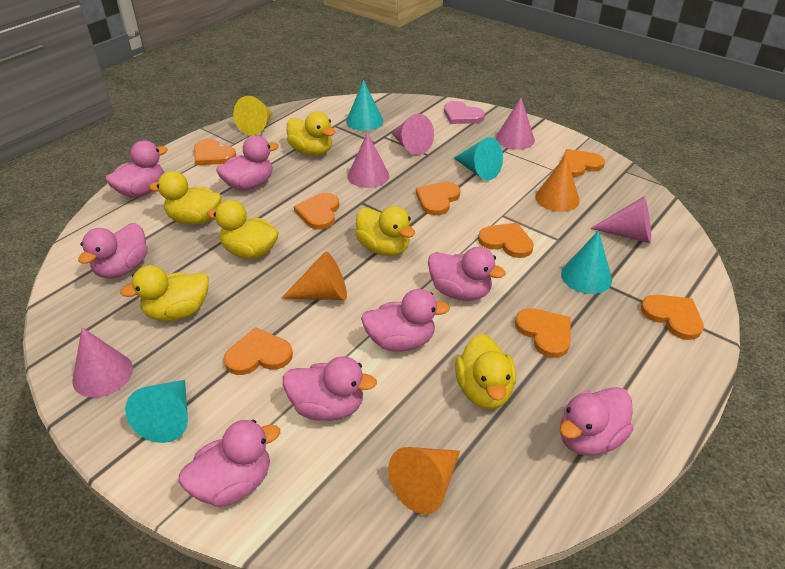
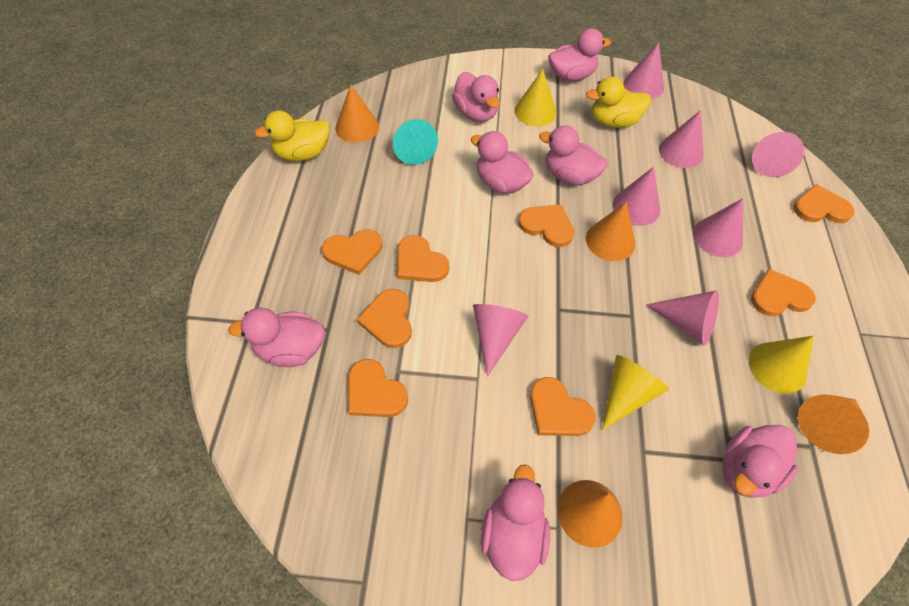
orange cone: [281,252,347,300] [388,447,460,514] [535,155,580,212] = 3 -> [336,84,379,143] [557,480,623,548] [586,202,635,261] [798,395,869,454] = 4
pink cone: [72,327,133,398] [348,132,389,188] [391,114,434,155] [496,98,535,149] [590,196,651,243] = 5 -> [473,304,528,376] [613,167,660,226] [623,42,664,99] [646,290,719,345] [659,110,704,168] [693,198,743,257] [752,132,804,177] = 7
pink duck: [78,223,148,279] [105,140,168,198] [178,420,280,507] [216,135,279,191] [283,356,377,421] [361,289,450,352] [428,247,506,301] [560,387,634,456] = 8 -> [228,308,325,367] [452,72,500,122] [471,131,534,194] [481,464,550,581] [539,125,607,185] [548,28,611,81] [722,425,798,498] = 7
pink heart: [444,101,485,124] = 1 -> none = 0
turquoise cone: [125,380,188,443] [346,80,383,131] [454,137,503,181] [561,230,612,294] = 4 -> [393,119,438,165] = 1
yellow cone: [233,96,273,136] = 1 -> [514,69,557,127] [602,355,669,430] [749,336,814,394] = 3
yellow duck: [120,265,209,321] [149,171,221,225] [207,200,279,259] [287,111,335,156] [356,206,415,256] [455,334,516,409] = 6 -> [254,110,330,161] [586,77,651,128] = 2

